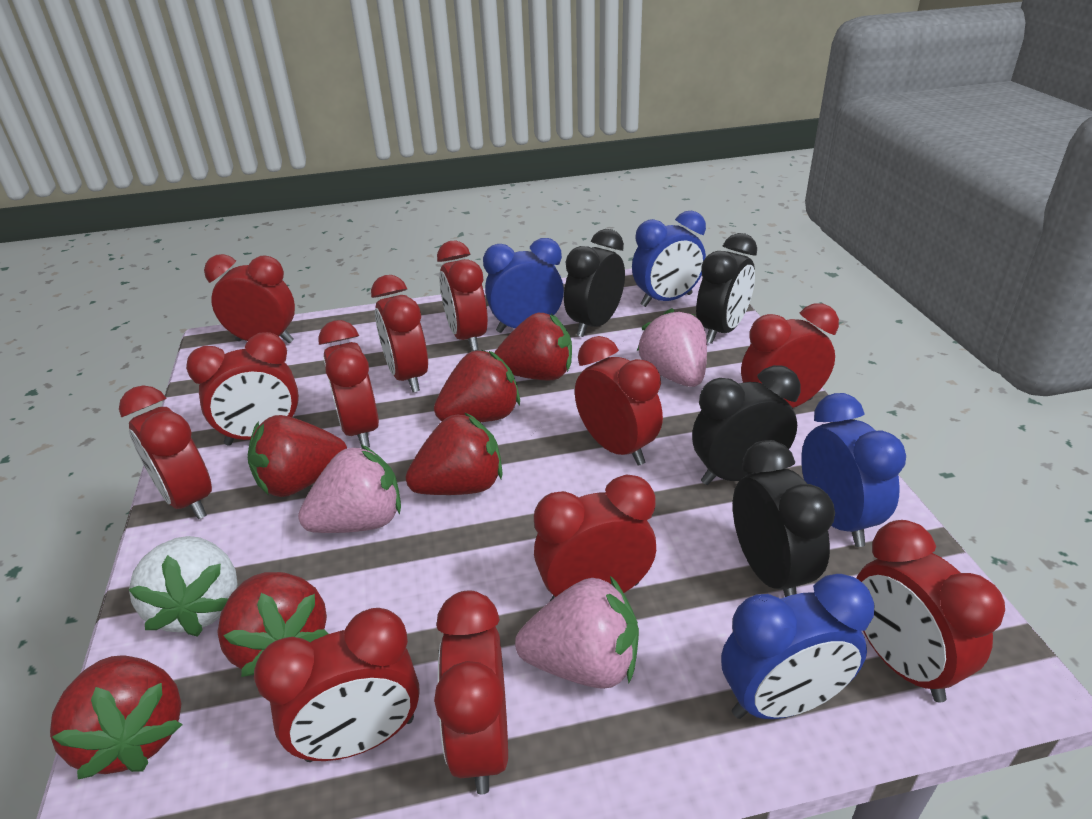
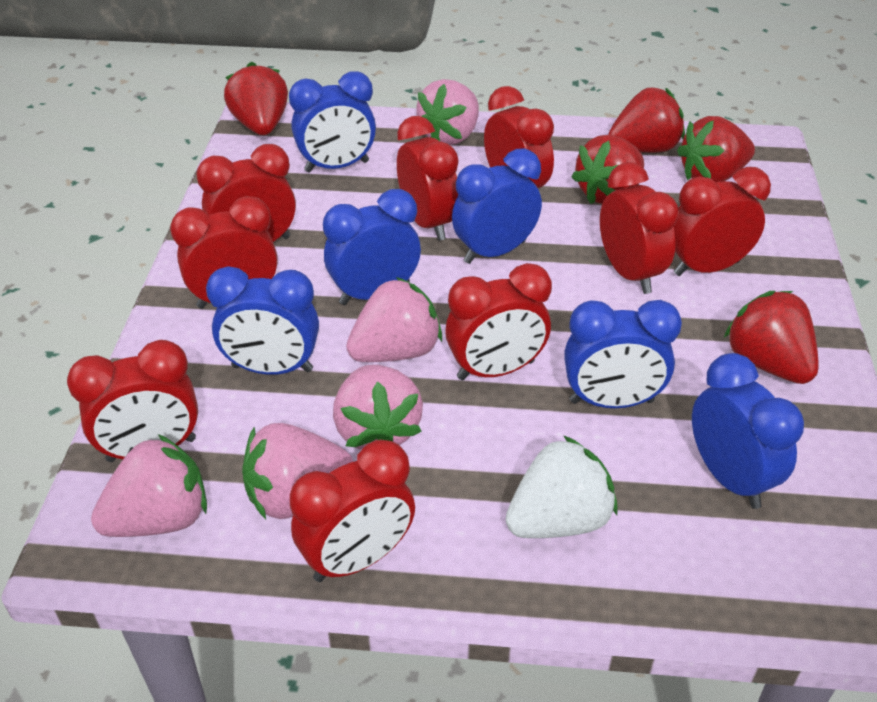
black clock: [564,229,625,337] [692,365,801,485] [696,233,757,344] [733,440,835,597] = 4 -> none = 0
blue clock: [483,238,564,333] [632,211,706,307] [721,574,875,719] [801,393,906,547] = 4 -> [206,266,319,375] [289,71,376,172] [323,189,421,305] [452,148,542,264] [564,300,682,408] [692,353,804,509] = 6
pink strawberry: [298,444,401,533] [515,576,639,689] [637,308,707,387] = 3 -> [91,434,207,537] [242,423,353,519] [333,365,423,450] [346,277,442,362] [416,79,479,145] = 5
red clock: [119,385,212,519] [186,332,299,446] [204,254,295,343] [254,608,420,762] [318,320,379,449] [371,275,428,392] [434,590,508,795] [437,241,488,351] [534,474,656,601] [575,336,663,466] [741,303,839,408] [856,520,1005,702] = 12 -> [67,340,198,462] [170,196,278,309] [196,144,296,242] [290,439,415,582] [397,116,459,241] [445,263,552,380] [484,86,554,188] [600,162,679,294] [674,167,771,276] = 9
red strawberry: [50,655,183,779] [217,572,329,677] [248,415,347,497] [406,412,502,495] [434,350,520,422] [494,313,572,381] = 6 -> [224,62,288,135] [571,135,644,204] [608,87,685,153] [677,116,755,182] [724,291,819,384] = 5

